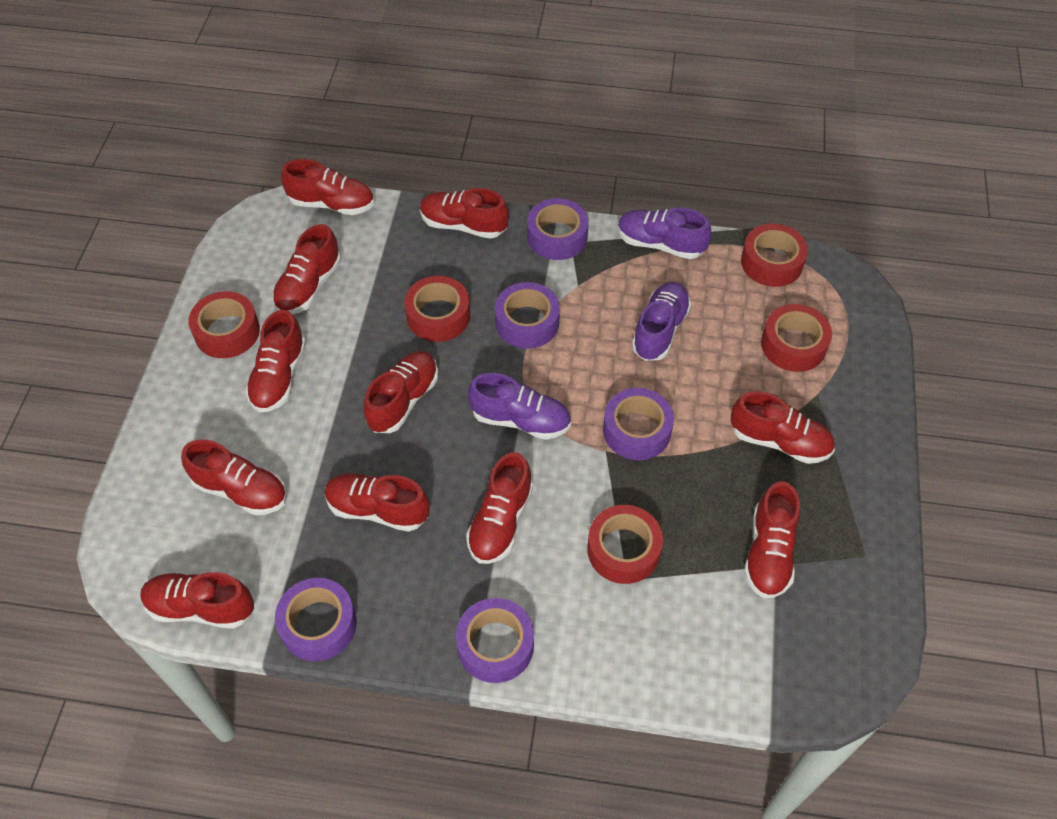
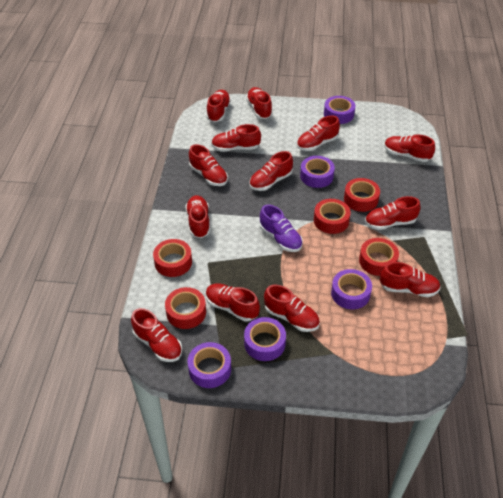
purple shoe: [468,373,571,440] [618,208,711,259] [632,282,691,361] = 3 -> [260,204,303,252] = 1
red shoe: [140,572,254,629] [181,439,287,515] [245,310,306,413] [272,224,341,314] [281,159,374,215] [325,474,430,532] [364,351,438,433] [420,188,509,239] [466,452,533,564] [731,391,835,464] [744,481,800,599] = 11 -> [131,308,182,362] [185,195,210,238] [189,144,228,186] [206,90,231,122] [206,283,260,322] [211,124,261,151] [246,87,273,119] [249,151,293,191] [264,285,320,332] [297,116,340,151] [365,196,421,230] [380,262,441,297] [384,134,435,162] = 13

